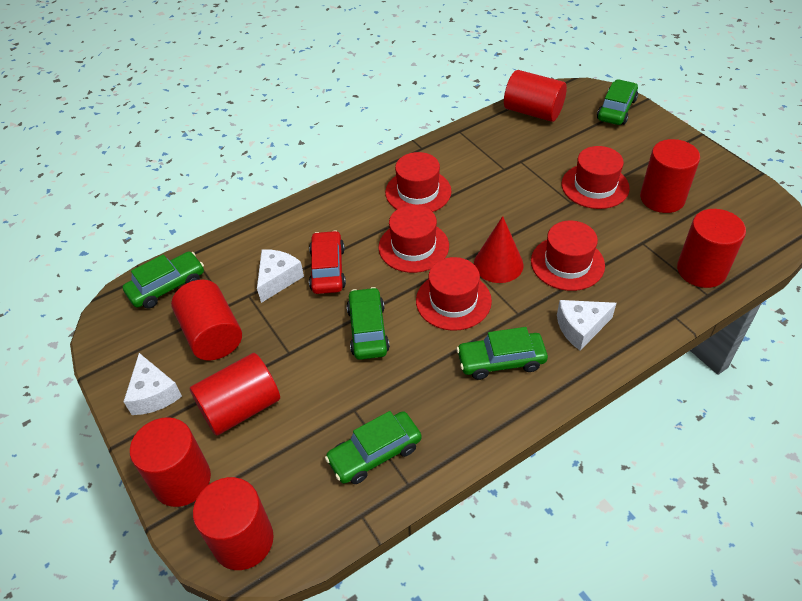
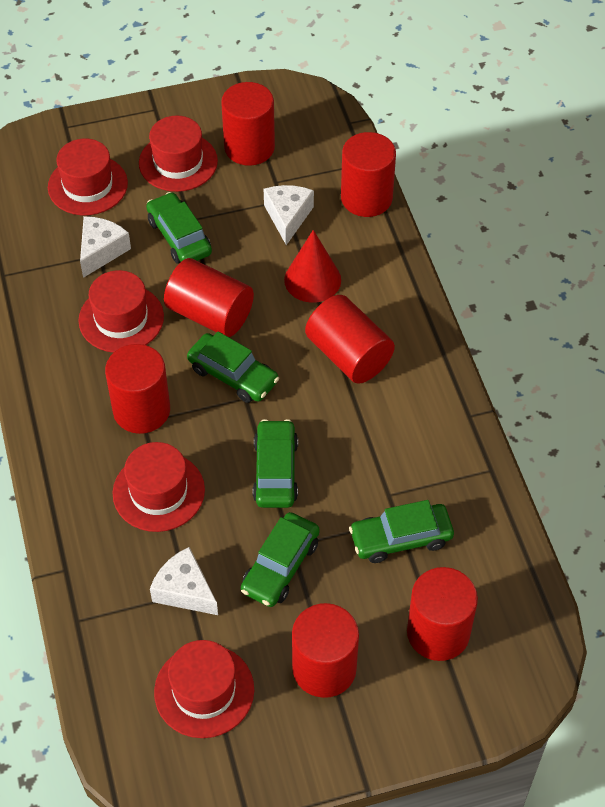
red car: [309,230,346,294] = 1 -> none = 0

